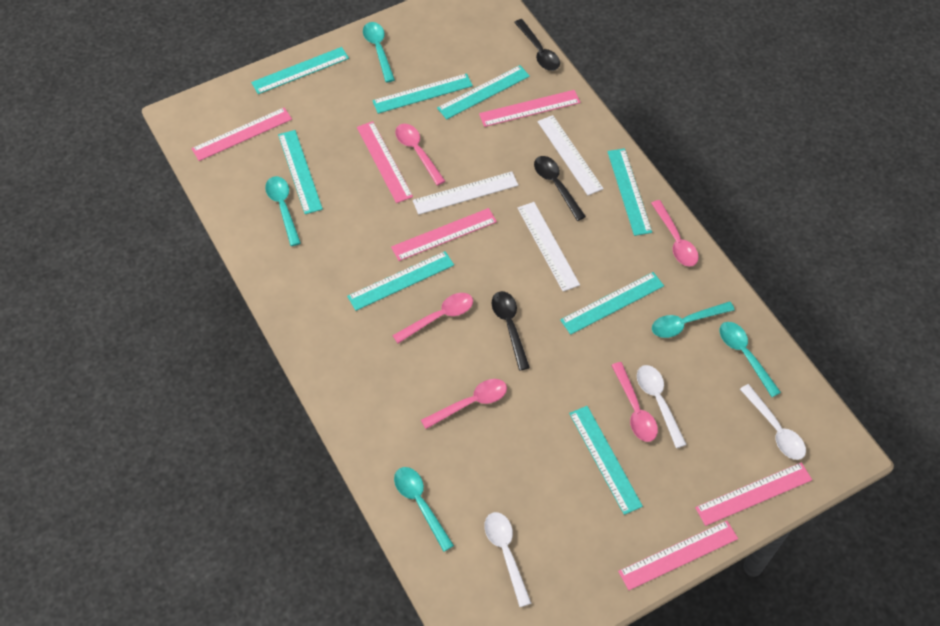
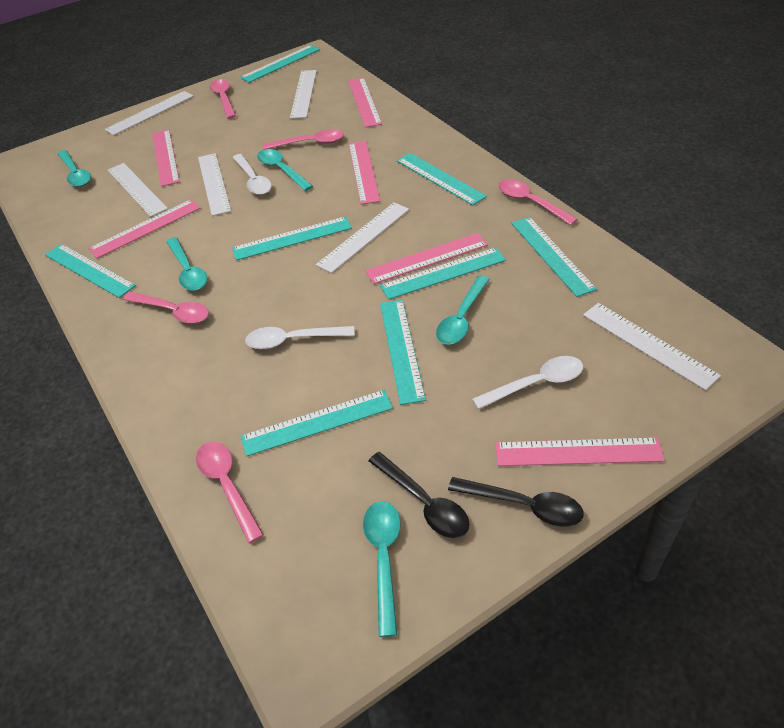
black spoon: [492,291,530,370] [514,19,560,71] [534,156,586,221] = 3 -> [369,452,469,538] [448,477,584,527] = 2
white ruler: [413,171,518,215] [518,202,580,291] [538,115,604,195] = 3 -> [105,91,193,136] [108,163,168,217] [198,153,231,216] [290,70,317,119] [316,202,409,273] [583,303,721,390] = 6

